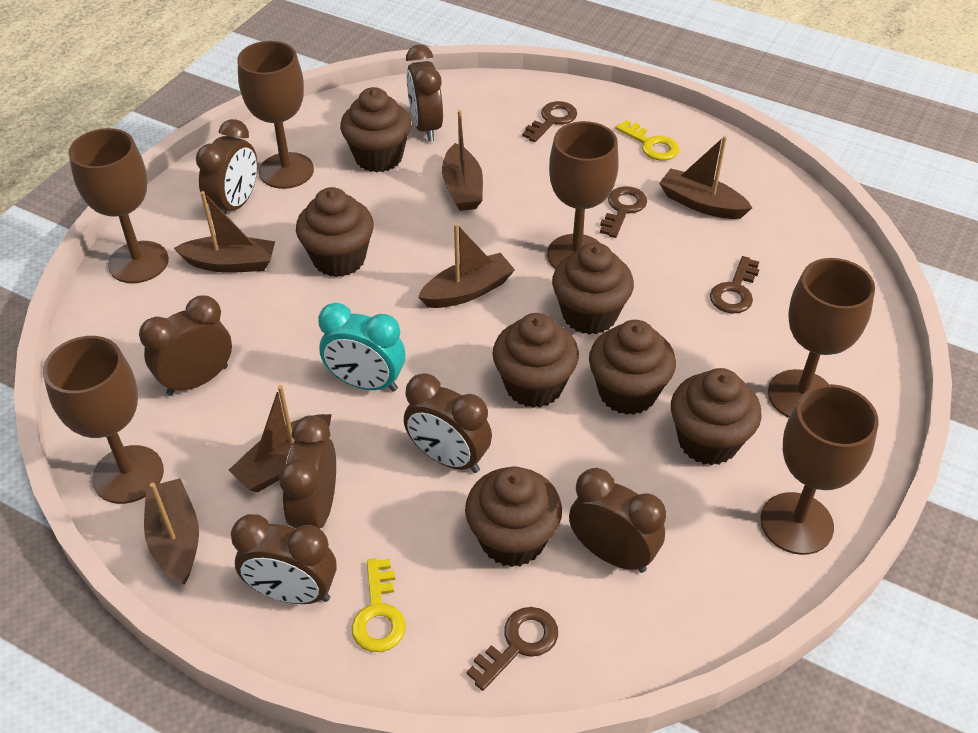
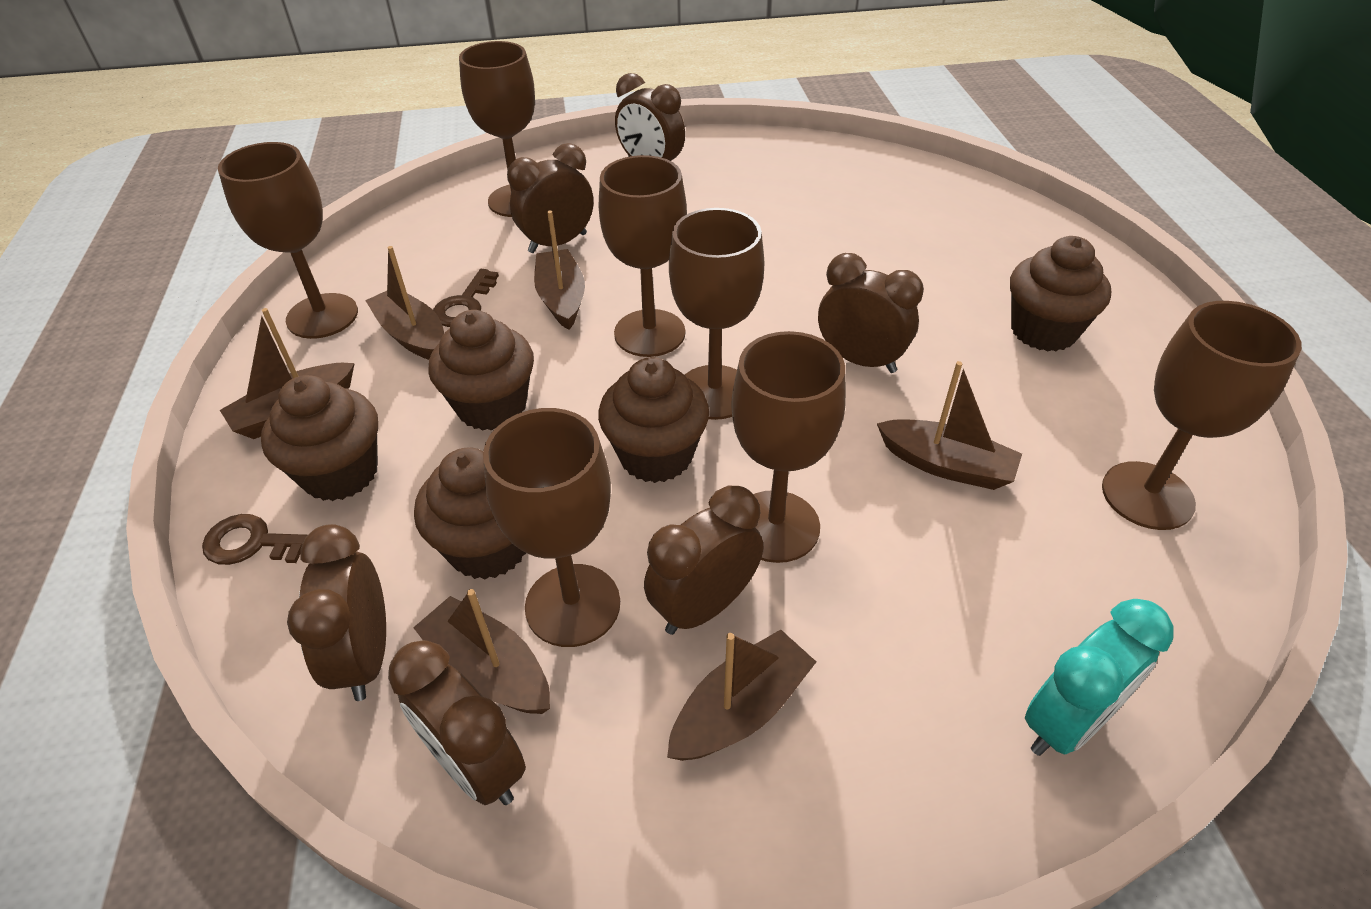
brown clock: [139,295,232,396] [196,119,257,214] [231,514,337,604] [279,415,336,529] [404,373,492,473] [406,45,443,142] [569,468,666,573] = 7 -> [287,524,386,701] [388,640,526,805] [507,143,594,253] [615,73,685,161] [644,486,763,635] [818,253,924,373] = 6
brown cupcake: [296,187,374,277] [340,87,411,173] [465,466,562,567] [492,313,579,408] [552,242,634,335] [589,320,676,415] [671,368,762,465] = 7 -> [261,375,378,501] [414,447,526,580] [428,310,534,431] [598,357,709,483] [1010,236,1111,351] = 5
brown goblet: [43,336,164,504] [69,128,169,283] [237,41,314,189] [547,121,619,269] [760,384,879,555] [768,258,875,418] = 6 -> [218,142,358,339] [459,41,535,217] [483,408,620,647] [599,155,687,357] [669,208,764,420] [731,331,846,563] [1102,301,1302,530] = 7
brown key: [467,607,558,691] [522,101,577,142] [600,186,647,238] [710,256,760,314] = 4 -> [202,514,307,565] [433,269,499,327] = 2
yellow key: [352,558,406,652] [615,120,680,160] = 2 -> none = 0

